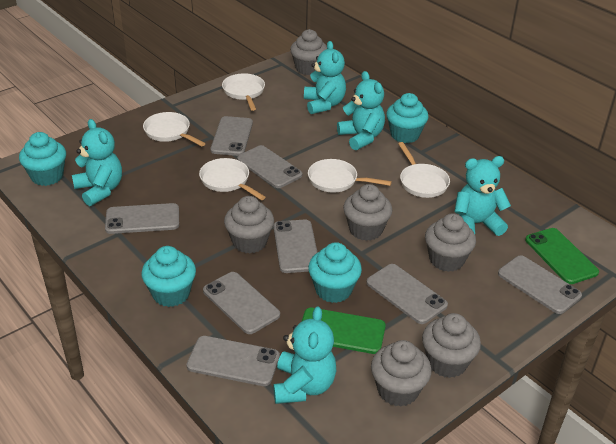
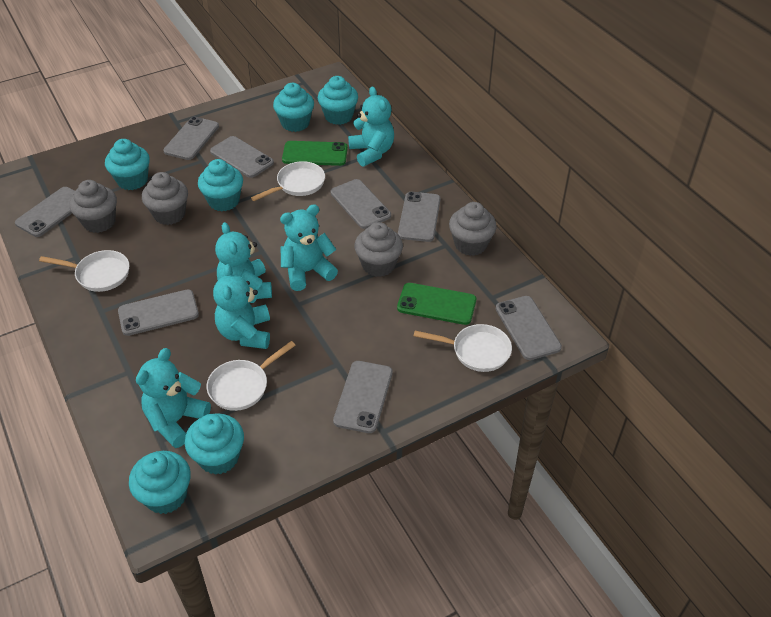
grey cupcake: [224,196,274,253] [290,29,327,75] [343,184,392,241] [371,340,432,407] [422,313,481,378] [425,213,476,272] = 6 -> [69,180,117,233] [142,172,188,225] [354,222,403,277] [449,202,497,256] = 4
turquoise cupcake: [19,132,66,186] [141,246,196,307] [308,242,362,303] [386,93,429,143] = 4 -> [105,139,150,190] [129,451,191,514] [185,413,244,475] [198,159,243,211] [273,83,314,132] [318,76,358,125] = 6
white pan: [143,112,206,147] [199,158,265,200] [222,73,265,111] [308,159,392,193] [398,142,450,198] = 5 -> [39,250,130,292] [207,341,295,411] [251,161,325,201] [414,324,512,372] = 4

